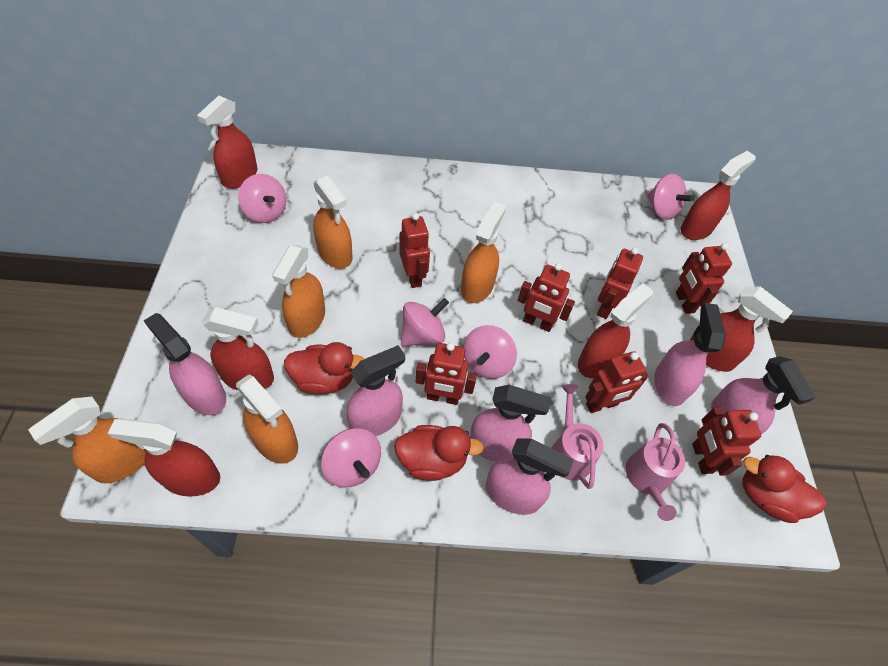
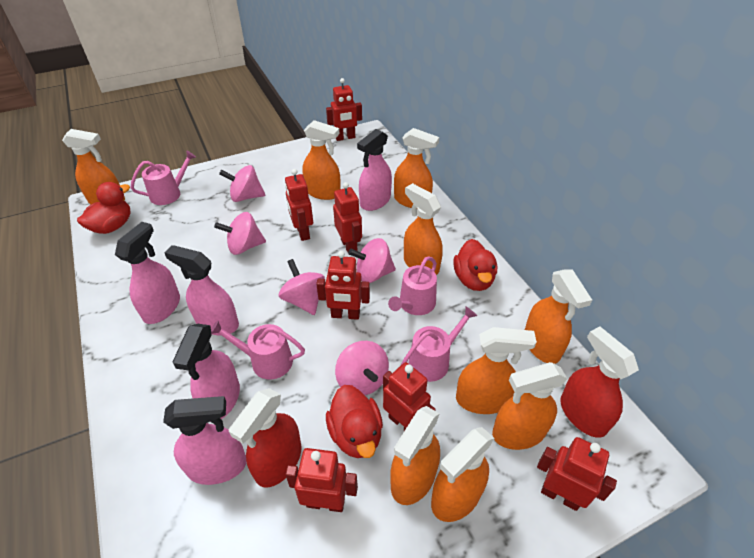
orange spray bottle: [28,397,147,484] [236,374,298,464] [272,245,325,338] [313,176,352,269] [461,201,506,303] = 5 -> [62,129,125,205] [303,120,341,200] [390,406,440,505] [394,128,439,208] [404,183,443,275] [431,427,494,522] [456,327,537,414] [492,362,567,450] [525,270,592,364] = 9
pink spray bottle: [144,313,226,415] [347,345,405,436] [470,385,551,462] [486,438,574,515] [654,303,726,406] [711,356,816,434] = 6 -> [115,222,180,324] [163,396,247,485] [164,245,239,336] [173,324,240,419] [357,129,392,211] = 5
pink watering can: [551,384,603,489] [626,423,685,521] = 2 -> [130,150,196,205] [211,321,305,380] [388,256,437,315] [401,307,477,382] = 4
red spray bottle: [108,418,220,497] [197,96,258,189] [202,307,274,390] [578,283,653,378] [681,151,756,240] [690,287,793,372] = 6 -> [229,388,301,487] [560,326,639,438] = 2

